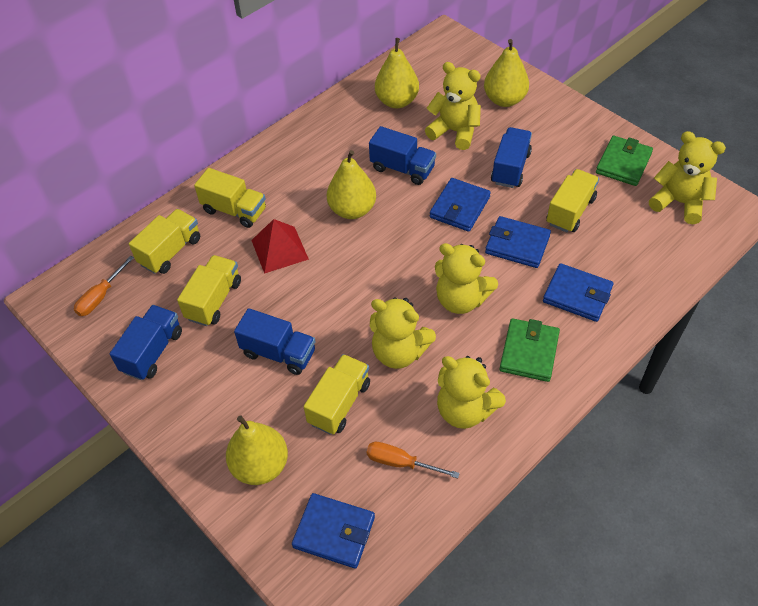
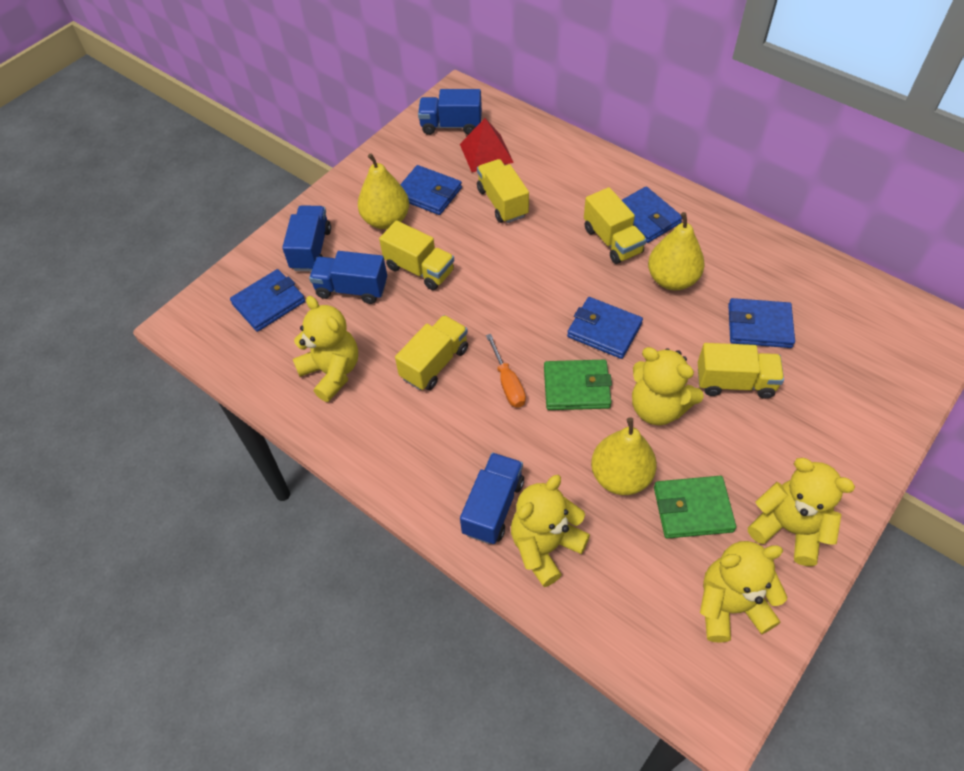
blue wallet: [292,493,375,569] [430,178,491,232] [485,216,551,268] [543,263,613,322] = 4 -> [230,269,305,332] [400,165,462,215] [567,297,643,359] [622,186,682,243] [728,298,795,348] = 5
orange screwdriver: [74,256,134,316] [367,442,460,478] = 2 -> [486,334,526,407] = 1
yellow pear: [226,415,288,485] [327,150,376,219] [375,38,419,108] [484,39,529,107] = 4 -> [358,154,409,229] [591,417,657,495] [648,212,705,290] = 3

